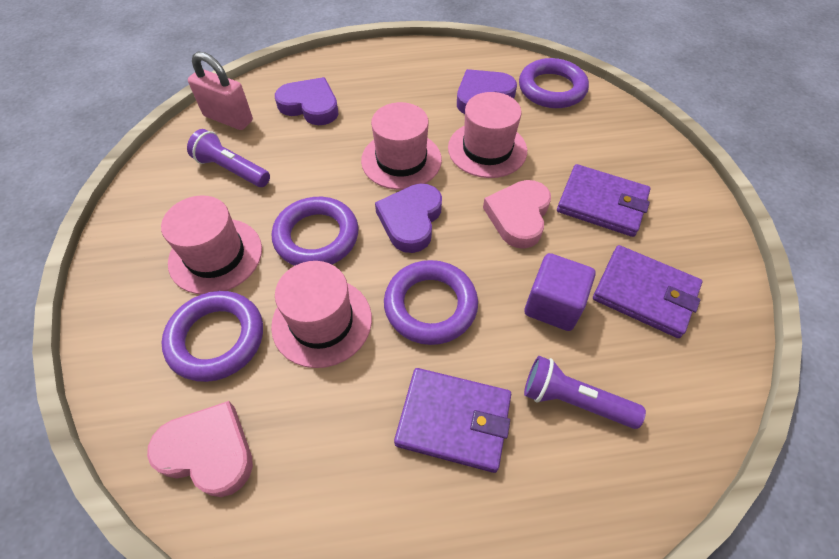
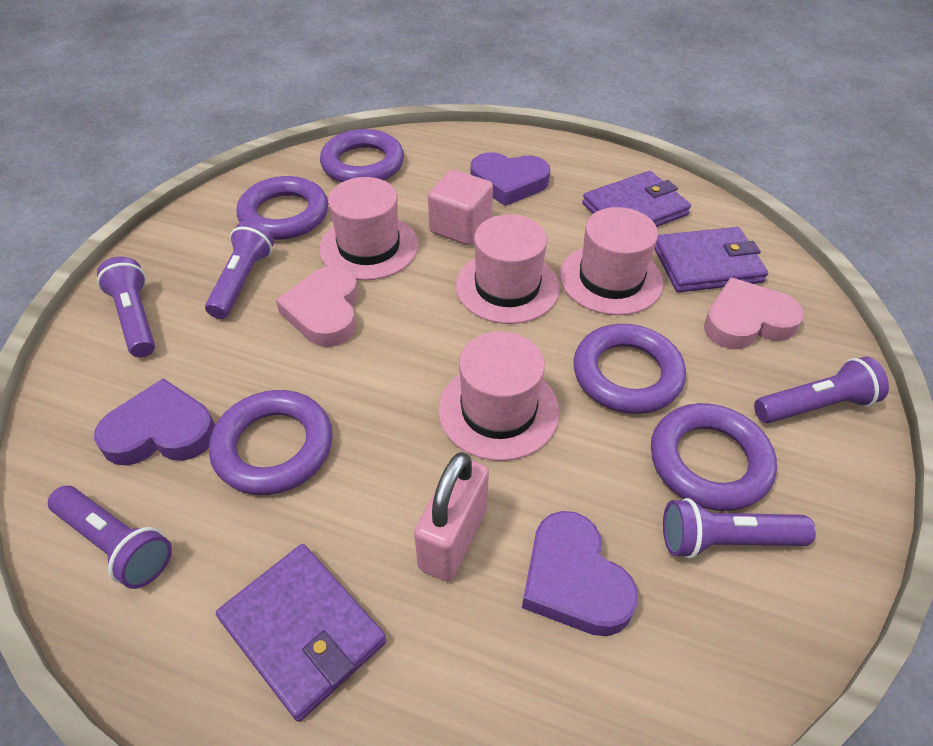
pink cube: none = 0 -> [428,170,493,245] = 1
purple cube: [524,253,595,331] = 1 -> none = 0
purple flashlight: [187,129,270,187] [524,356,646,429] = 2 -> [48,486,172,589] [97,257,155,358] [205,220,274,319] [663,498,816,559] [754,357,889,423] = 5
purple ring: [161,291,263,382] [272,197,359,266] [384,260,478,345] [519,58,589,108] = 4 -> [209,390,333,495] [237,176,328,240] [320,129,404,183] [573,324,686,414] [651,403,777,511] = 5

